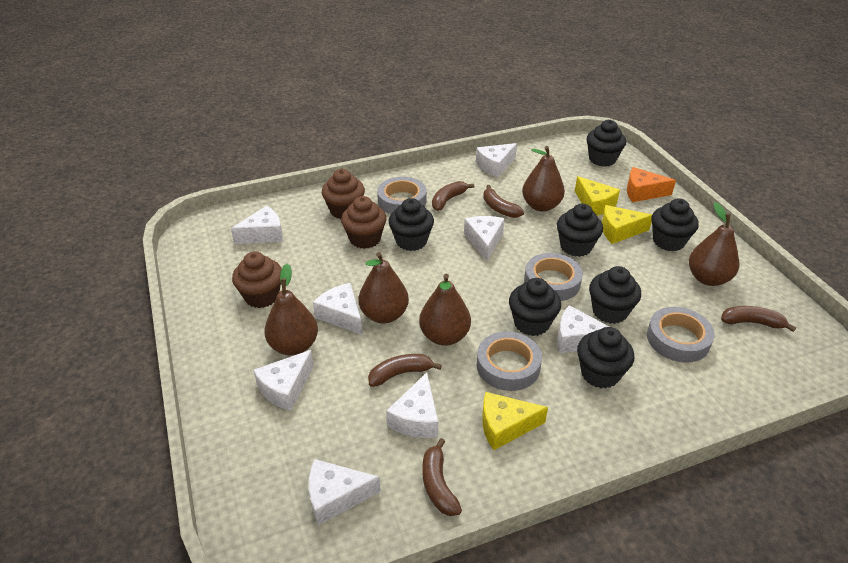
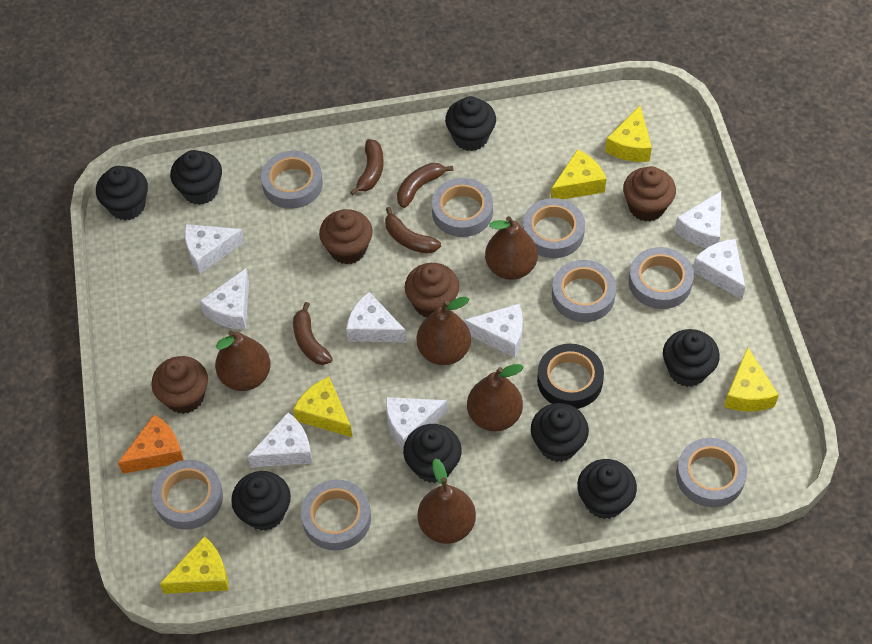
black cupcake: [389,198,434,251] [509,278,561,336] [557,204,603,257] [577,327,634,389] [587,120,626,167] [589,266,641,324] [651,198,699,251] = 7 -> [96,166,148,220] [170,150,222,205] [231,471,291,531] [403,424,462,483] [445,96,496,151] [531,403,589,462] [577,459,637,519] [663,329,720,387] = 8
black tape: none = 0 -> [537,344,604,409] = 1
brown banana: [368,354,442,387] [422,438,462,516] [432,181,474,211] [483,185,524,218] [721,306,796,332] = 5 -> [293,302,333,365] [350,139,384,196] [385,207,441,254] [397,163,453,208] = 4
brown cupcake: [232,251,282,308] [322,169,365,219] [341,196,387,249] = 3 -> [151,356,208,414] [319,209,373,265] [405,263,459,317] [623,166,676,222] = 4
grey tape: [377,177,426,214] [477,331,542,391] [524,253,583,301] [647,307,715,363] = 4 -> [152,460,223,530] [261,151,323,209] [301,480,371,551] [432,178,493,237] [523,198,585,258] [552,260,616,322] [629,247,694,309] [676,438,747,507] = 8
yellow cheese: [482,392,548,450] [575,176,620,216] [602,205,652,244] = 3 -> [160,536,229,594] [293,377,353,438] [551,149,606,199] [605,106,652,162] [724,347,779,411] = 5

